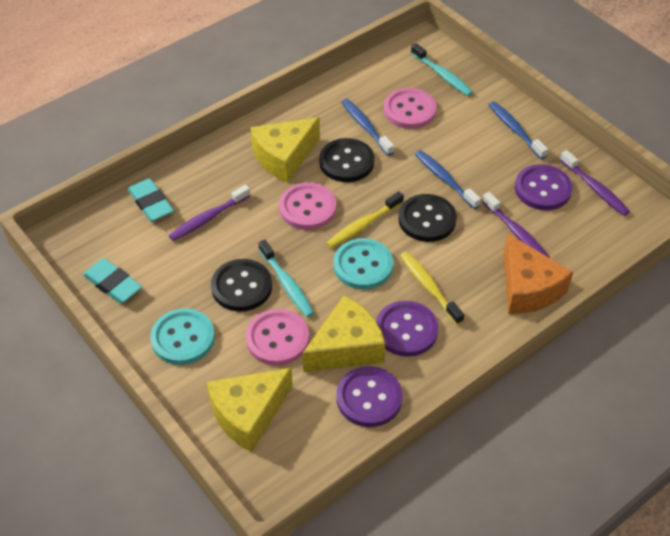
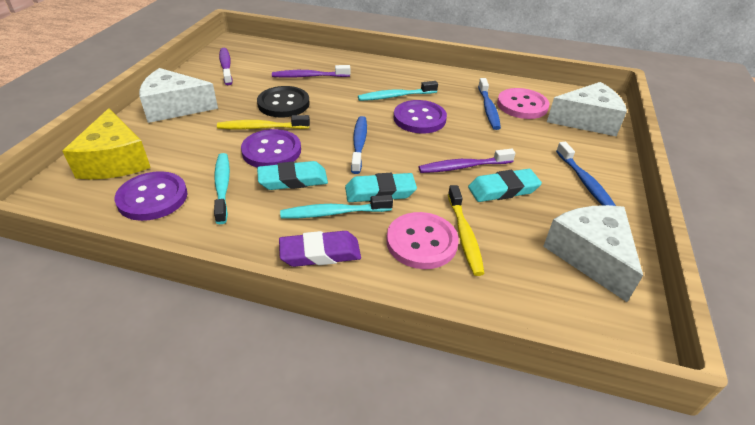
black button: [211,259,272,311] [319,138,374,182] [398,194,457,242] = 3 -> [257,86,310,118] = 1
orange cheese: [504,234,573,314] = 1 -> none = 0
pink button: [246,309,309,366] [279,183,336,230] [384,88,437,129] = 3 -> [386,212,459,269] [497,88,550,119] = 2
purple eraser: none = 0 -> [279,231,361,267] = 1
turquoise button: [150,308,215,365] [334,238,393,289] = 2 -> none = 0
turquoise eraser: [83,258,142,303] [128,178,174,222] = 2 -> [257,161,328,190] [345,173,417,202] [468,169,542,202] = 3
turquoise toothbrush: [259,240,314,317] [411,43,473,96] = 2 -> [214,153,230,224] [280,195,393,218] [358,81,438,101] = 3
white cheese: none = 0 -> [139,68,218,123] [543,205,643,302] [547,82,627,136] = 3
yellow cheese: [207,368,293,452] [250,117,320,183] [302,295,386,372] = 3 -> [62,108,151,179] = 1

